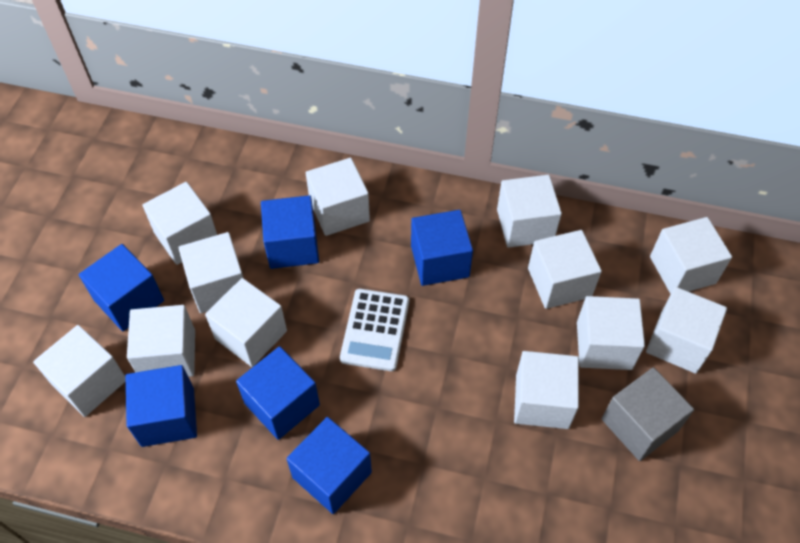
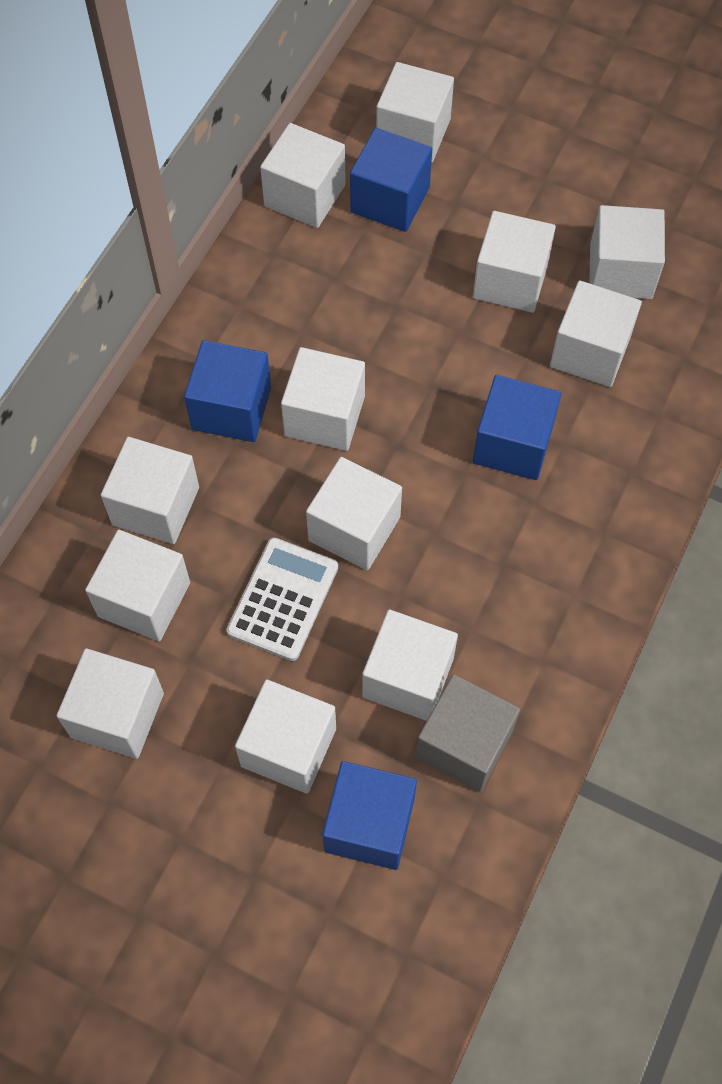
blue cube: [79,244,164,331] [126,365,197,447] [236,346,320,440] [261,195,319,269] [286,417,372,514] [411,210,473,286] = 6 -> [184,340,271,442] [322,761,417,870] [350,128,432,232] [473,375,562,480] = 4

